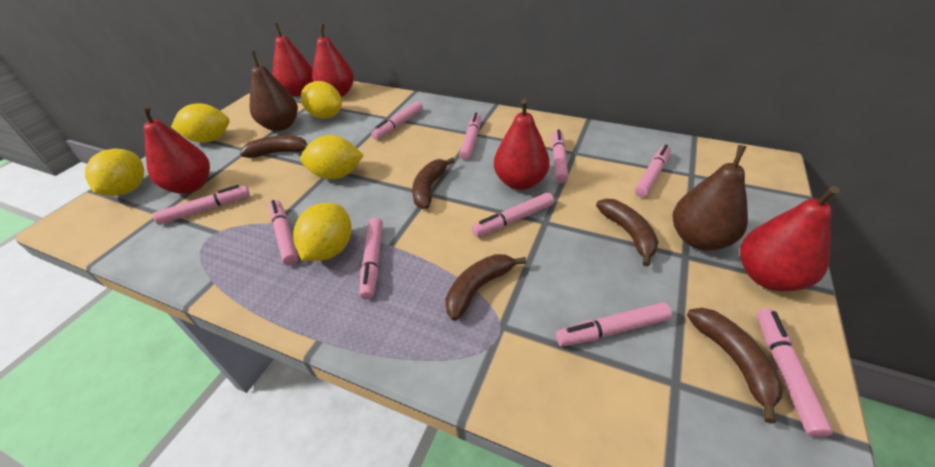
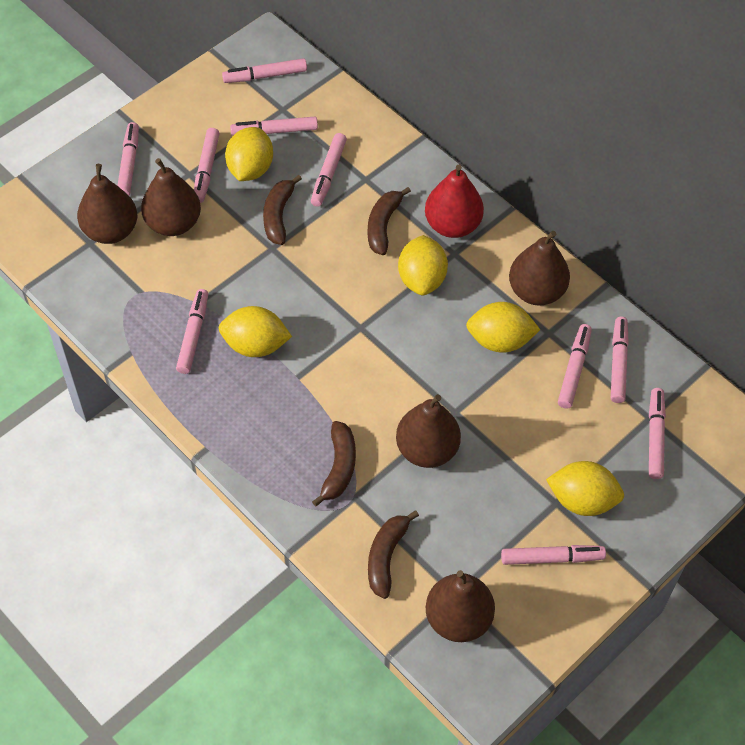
brown banana: [240,135,308,158] [412,157,455,209] [446,254,526,321] [596,199,659,267] [687,308,783,424] = 5 -> [263,175,302,245] [312,421,356,506] [368,187,411,255] [368,510,419,599] = 4
brown pear: [250,51,298,131] [673,145,748,251] = 2 -> [77,164,137,244] [141,158,201,236] [396,394,461,468] [426,570,495,642] [509,231,570,305] = 5
red pear: [143,106,210,194] [273,23,313,96] [312,23,354,97] [494,99,550,190] [740,186,839,291] = 5 -> [425,165,484,238] = 1

